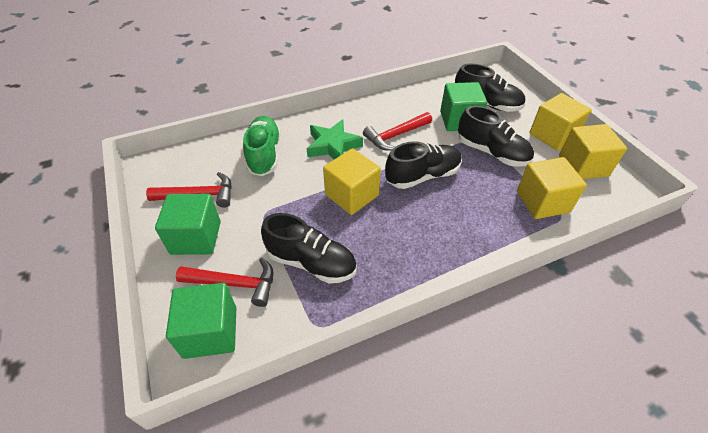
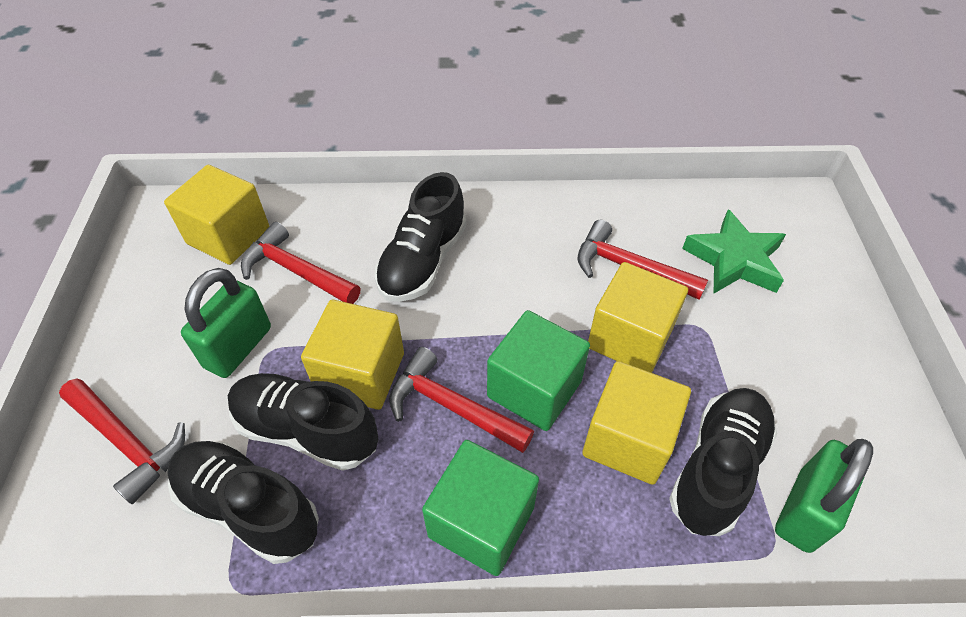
green cube: [155,194,221,255] [166,283,236,359] [440,82,487,131] = 3 -> [422,440,539,576] [487,310,590,431] = 2
green padlock: none = 0 -> [181,268,271,378] [775,439,873,553] = 2
green shoe: [243,116,281,176] = 1 -> none = 0
red hammer: [146,172,232,208] [176,258,273,307] [363,112,432,151] = 3 -> [59,378,185,504] [241,222,361,304] [389,347,534,453] [578,220,708,300] = 4

